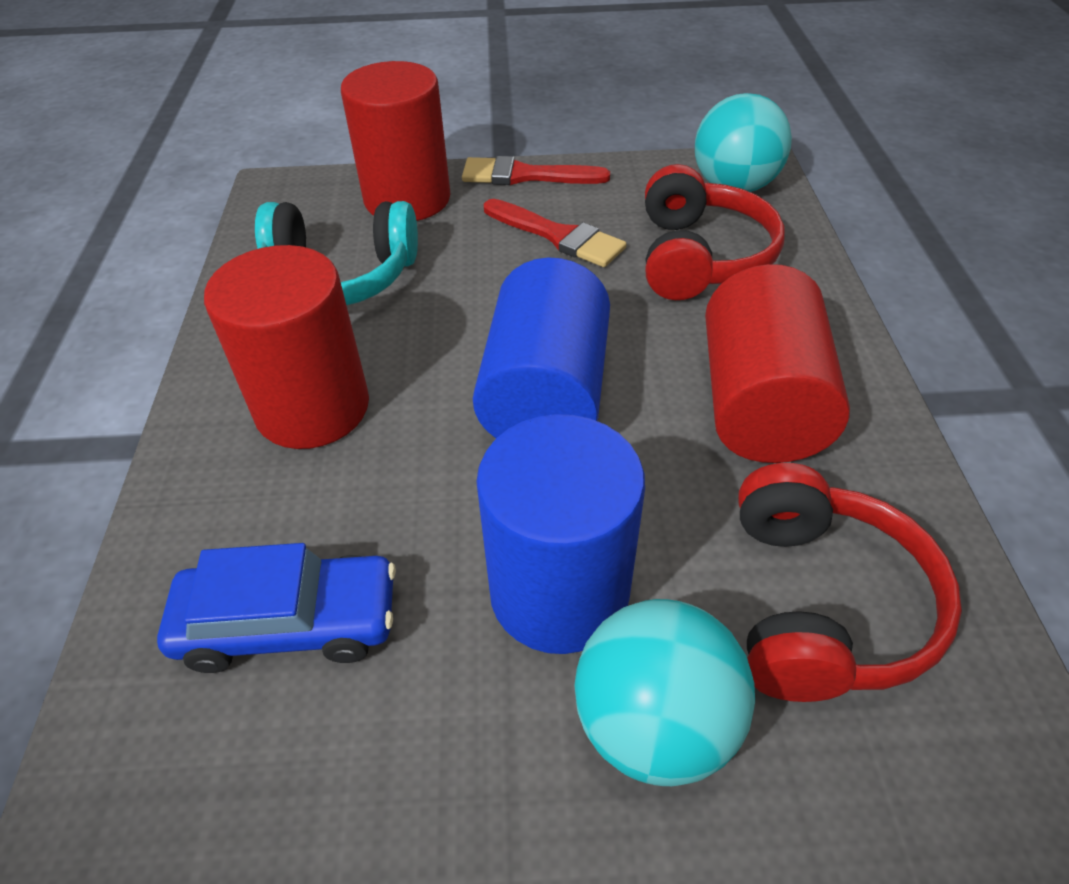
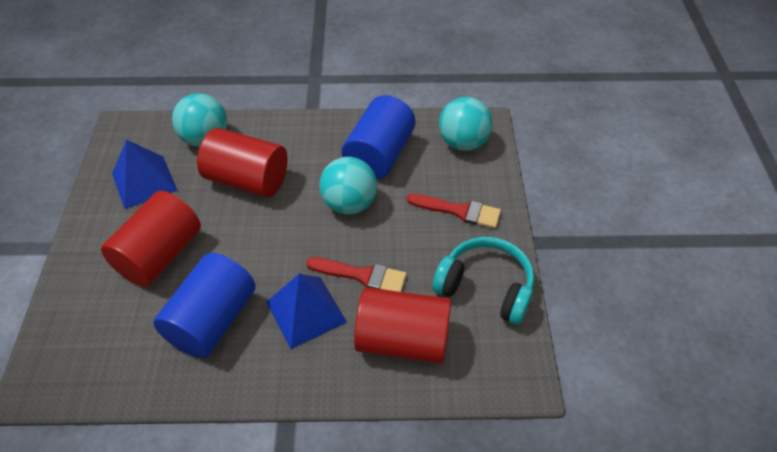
blue car: [157,543,396,673] = 1 -> none = 0
blue pyramid: none = 0 -> [112,140,178,209] [266,274,347,349] = 2
red headphones: [645,164,785,300] [738,463,962,702] = 2 -> none = 0
turquoise ball: [574,599,755,786] [695,93,792,192] = 2 -> [172,93,227,147] [319,157,377,214] [439,97,493,151] = 3

